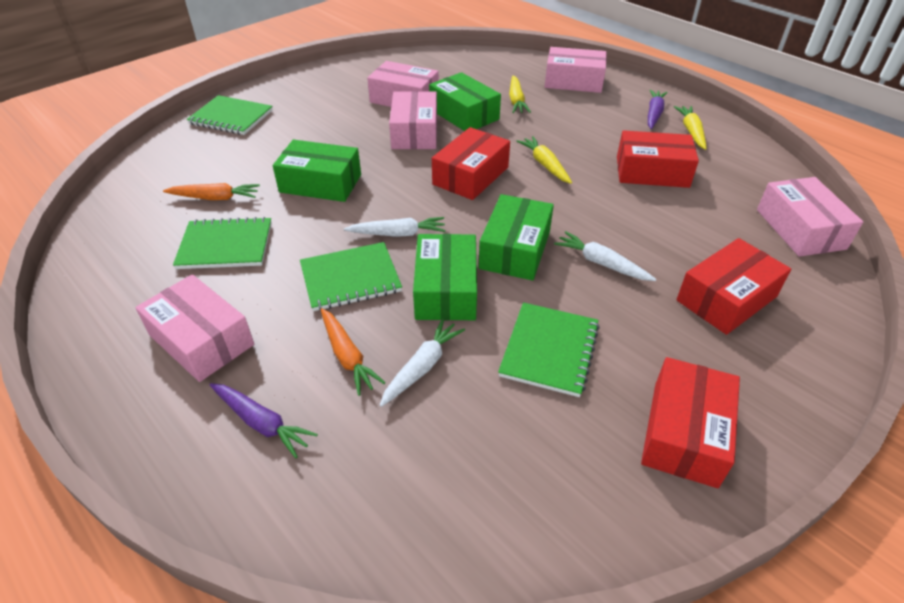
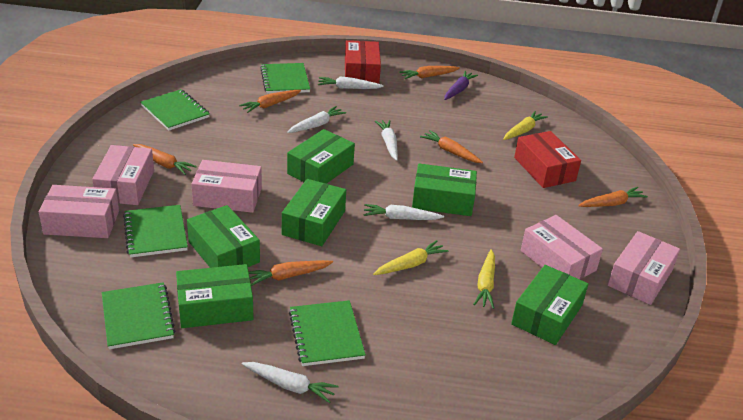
green box: [273,140,361,202] [413,234,477,320] [429,72,501,131] [478,194,554,280] = 4 -> [176,264,254,328] [187,205,260,268] [282,179,346,246] [287,129,355,183] [412,163,477,216] [511,265,588,345] = 6
green notebook: [173,217,272,269] [187,95,273,135] [300,242,402,311] [498,302,600,397] = 4 -> [102,282,175,349] [123,205,188,258] [141,89,210,130] [260,63,310,94] [289,300,366,366] = 5
orange carrot: [163,183,260,200] [321,308,385,396] = 2 -> [133,144,197,175] [239,90,301,113] [249,260,333,286] [399,66,460,79] [420,130,483,163] [578,187,648,207] = 6
purple carrot: [210,383,318,458] [648,89,668,129] = 2 -> [444,71,478,100] = 1
red box: [432,127,510,200] [617,130,699,188] [641,357,740,488] [676,238,791,335] = 4 -> [345,40,381,84] [514,131,581,188] = 2
white carrot: [344,217,446,237] [379,318,465,407] [554,231,656,281] = 3 -> [242,362,338,403] [287,106,346,133] [318,77,384,89] [363,204,444,220] [375,120,398,161] = 5

